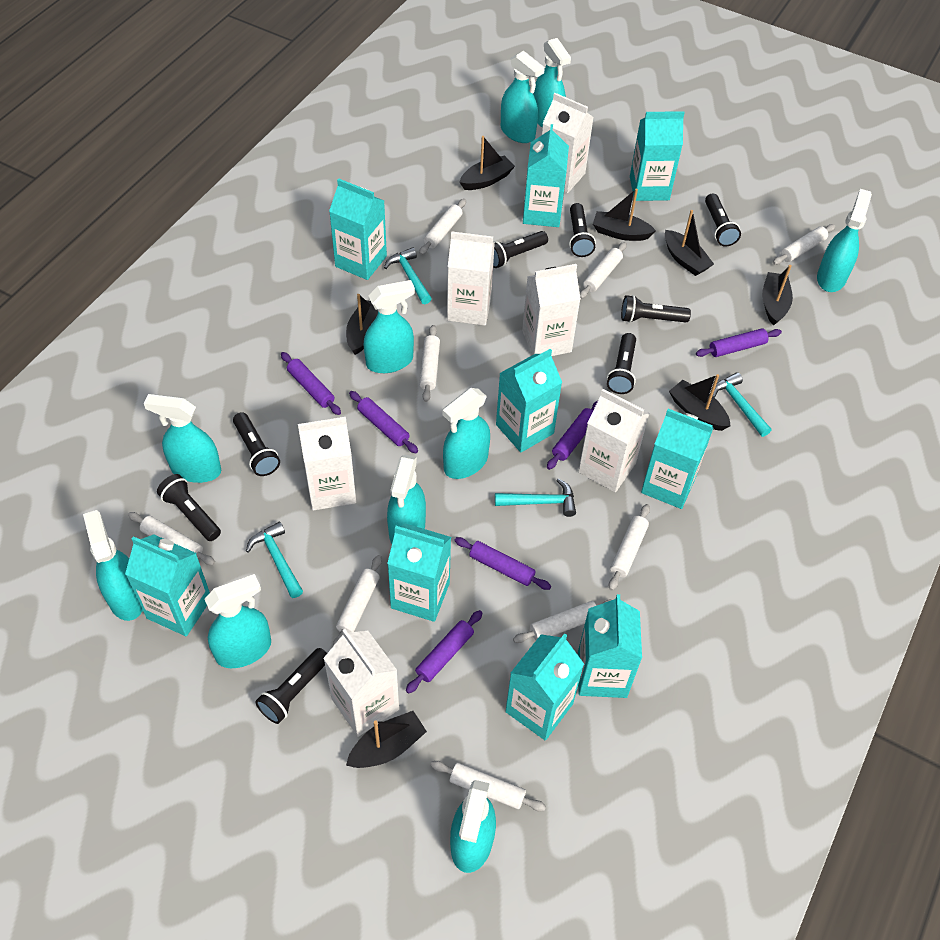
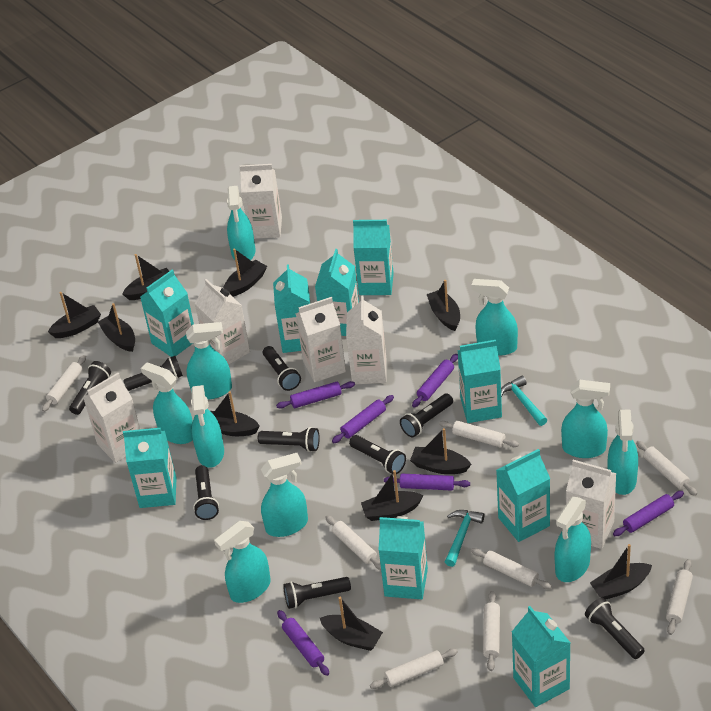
black boat: [346,294,378,355] [346,711,427,768] [460,136,515,190] [593,189,656,241] [665,210,714,276] [669,374,731,431] [762,265,793,326] = 7 -> [48,292,101,338] [98,303,135,352] [123,254,169,300] [210,391,260,436] [223,249,267,297] [320,597,383,651] [361,470,424,521] [410,428,471,474] [427,280,460,331] [590,544,652,600] = 10
black flashlight: [157,474,221,541] [233,412,280,476] [255,648,327,724] [493,231,548,268] [569,203,596,257] [607,333,636,394] [621,295,691,323] [705,193,741,247] = 8 -> [69,361,111,415] [123,356,183,391] [193,465,219,520] [258,427,320,452] [263,346,301,391] [283,577,351,609] [349,435,406,474] [400,394,453,437] [585,598,645,659] = 9
turquoise hammer: [246,522,303,598] [384,247,432,304] [495,478,576,517] [713,372,771,437] = 4 -> [445,510,485,567] [501,376,547,426] = 2
white rolling pin: [128,512,215,565] [333,555,382,646] [419,199,466,255] [419,325,440,402] [430,761,546,812] [513,600,611,643] [580,242,627,299] [609,504,650,591] [773,224,836,265] = 9 -> [42,355,86,412] [325,515,381,570] [370,648,458,689] [439,421,519,447] [471,548,552,589] [483,591,500,671] [636,441,697,496] [666,559,693,635] = 8

